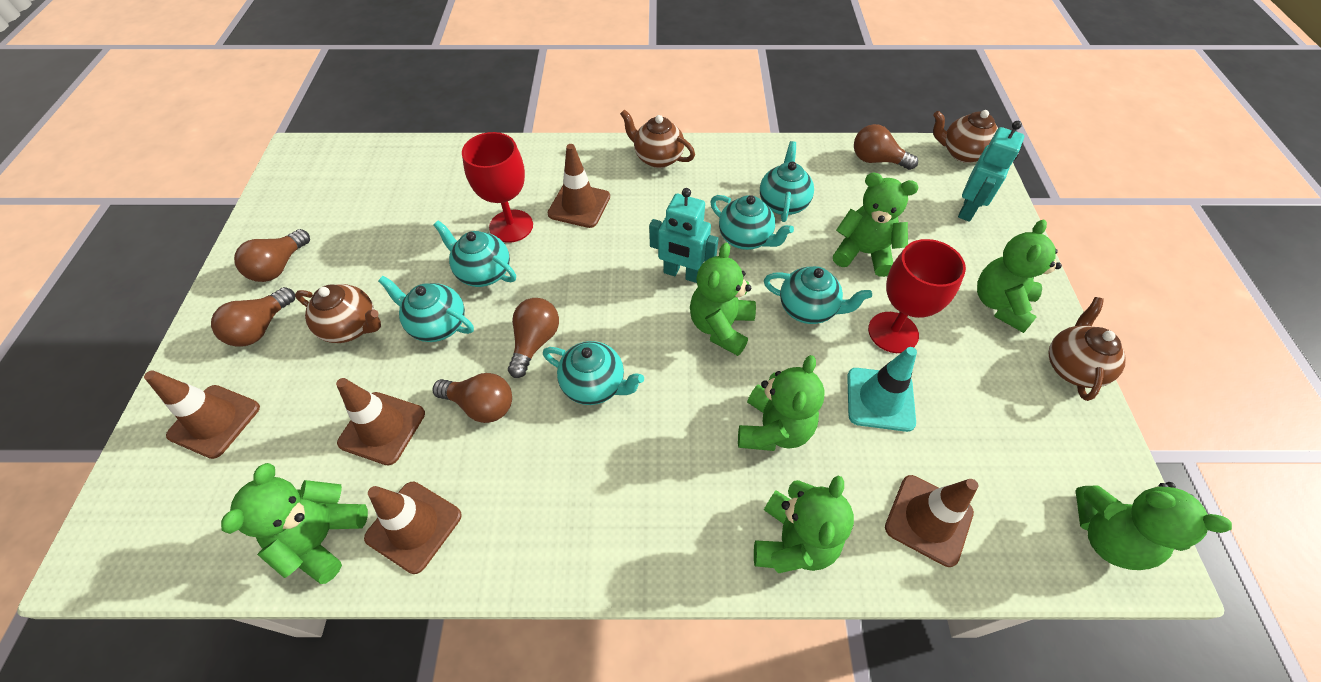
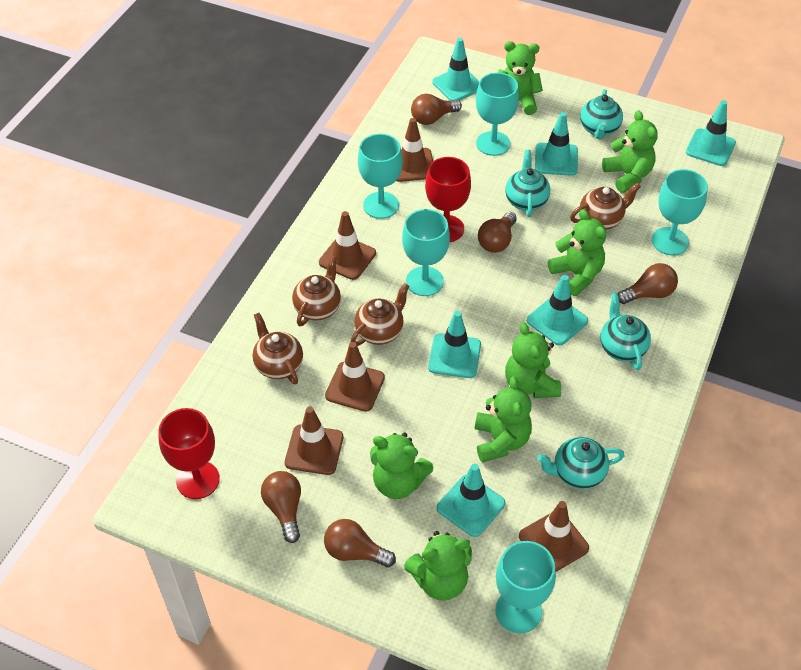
turquoise goblet: none = 0 -> [358,134,403,219] [402,209,450,296] [476,73,519,156] [495,541,556,633] [652,169,708,255] = 5
turquoise robot: [649,188,719,283] [958,121,1024,222] = 2 -> none = 0
turquoise teapot: [378,276,474,342] [434,220,516,287] [543,341,644,405] [710,195,794,250] [760,141,814,222] [764,266,872,324] = 6 -> [505,150,550,217] [537,437,625,489] [580,89,623,140] [600,293,651,370] = 4
turquoise traffic cone: [847,347,917,432] = 1 -> [428,311,481,378] [432,38,480,101] [437,464,505,537] [527,275,588,346] [535,112,578,176] [686,100,736,166] = 6

